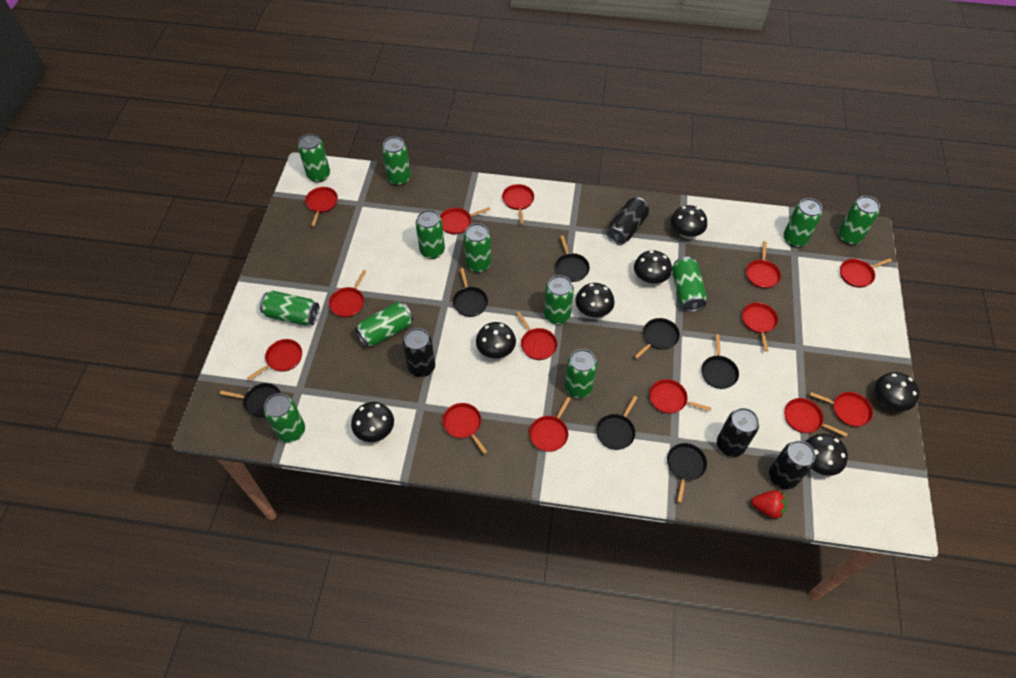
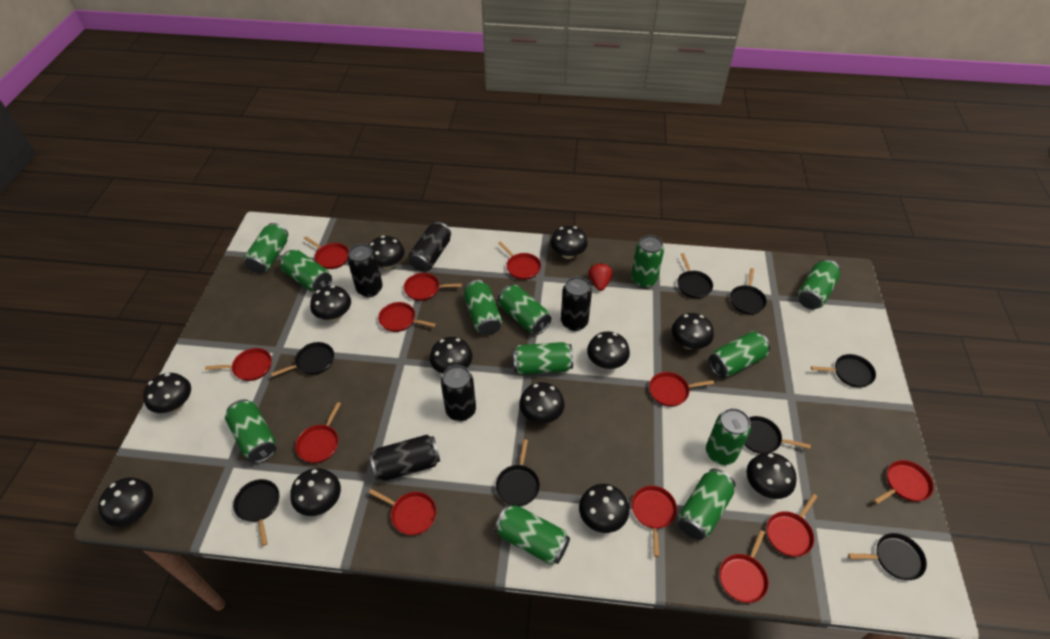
black can: [402,328,435,377] [607,197,649,245] [717,408,759,457] [769,441,815,490] = 4 -> [347,244,383,297] [370,435,440,481] [409,222,451,271] [441,365,476,421] [561,277,592,331] = 5
black mushroom: [351,402,394,442] [476,322,516,359] [576,283,614,317] [634,250,672,284] [671,205,707,238] [806,434,848,476] [875,372,919,411] = 7 -> [98,478,153,526] [143,373,191,413] [290,468,341,516] [310,285,351,321] [369,236,404,270] [430,337,473,374] [519,382,564,424] [550,226,588,259] [579,484,629,533] [587,331,630,369] [672,313,714,349] [746,452,797,499] = 12
black pan: [220,383,281,418] [453,268,488,317] [555,235,590,282] [596,396,638,450] [634,318,680,359] [667,443,707,503] [701,334,739,389] = 7 -> [233,479,280,546] [271,342,334,377] [496,439,540,506] [677,253,713,298] [730,268,767,314] [744,416,811,454] [811,354,876,388] [848,533,927,580] = 8
red pan: [247,339,302,381] [305,187,338,227] [329,270,367,318] [440,207,490,234] [443,403,487,454] [502,184,534,224] [516,312,557,360] [529,397,571,452] [649,379,711,414] [742,302,778,351] [746,241,781,289] [784,398,848,437] [810,392,873,427] [840,258,892,288] = 14 -> [205,348,272,381] [295,402,341,463] [304,236,349,269] [369,489,437,535] [378,302,436,332] [404,273,462,301] [498,242,541,280] [632,486,677,557] [649,372,714,407] [719,530,769,603] [767,494,817,557] [874,460,934,504] = 12

